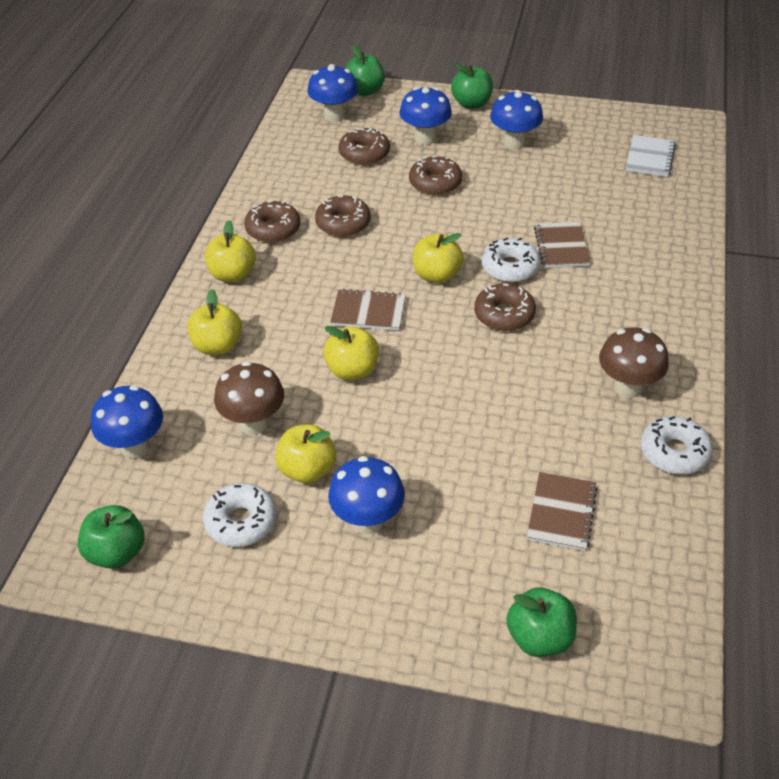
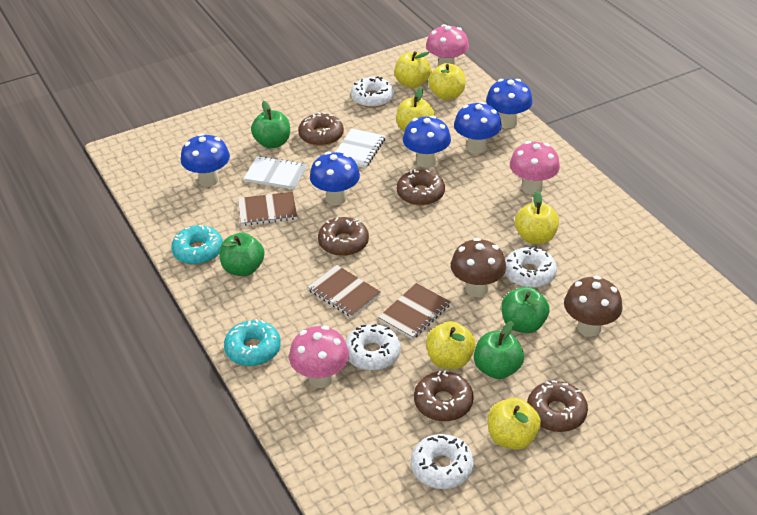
pink mushroom: none = 0 -> [289,326,349,388] [426,24,469,66] [510,141,560,194] = 3
turquoise donut: none = 0 -> [171,225,223,265] [224,319,281,366] = 2
white donut: [203,483,277,547] [481,237,540,283] [641,416,713,474] = 3 -> [345,324,401,371] [351,76,394,108] [411,434,474,489] [505,246,557,288] = 4
white notebook: [626,135,676,177] = 1 -> [244,156,307,190] [336,129,385,168] = 2
yellow apple: [187,289,242,355] [205,220,256,282] [275,424,336,483] [323,326,379,380] [413,233,464,283] = 5 -> [394,51,431,88] [396,88,435,132] [426,321,476,369] [428,63,466,100] [488,398,541,450] [515,191,559,244] = 6

